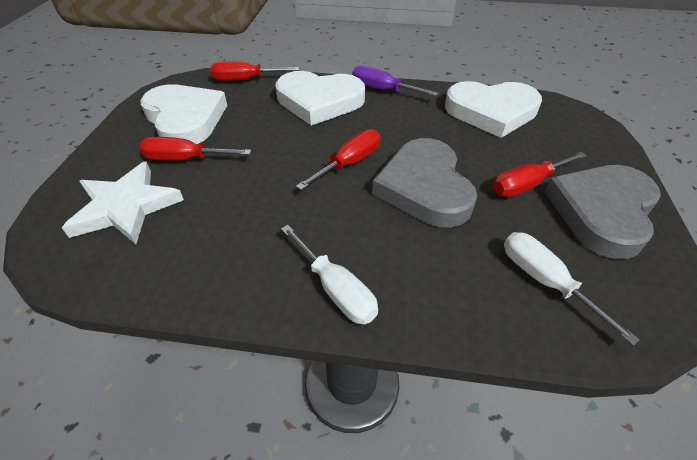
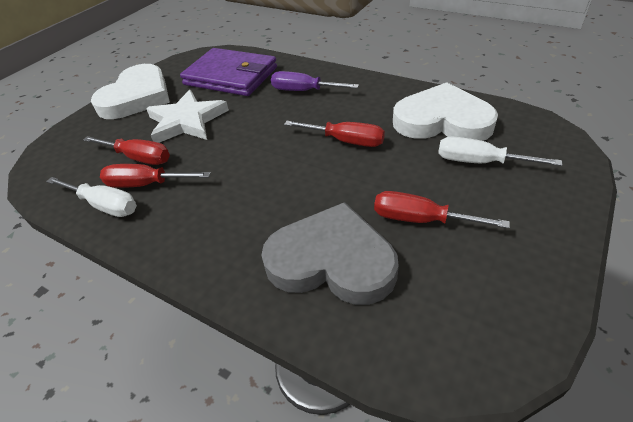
grey heart: [372,138,477,227] [544,165,661,259] = 2 -> [261,202,399,305] = 1
purple wallet: none = 0 -> [180,48,277,96] = 1
white heart: [140,84,227,144] [275,71,365,126] [445,81,542,138] = 3 -> [91,64,170,119] [393,82,498,141] = 2

